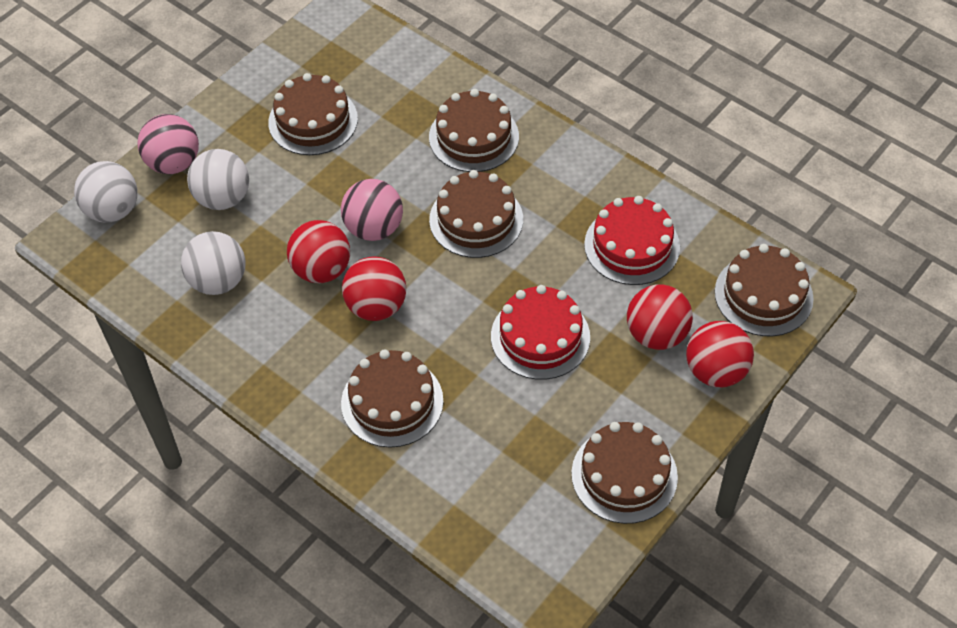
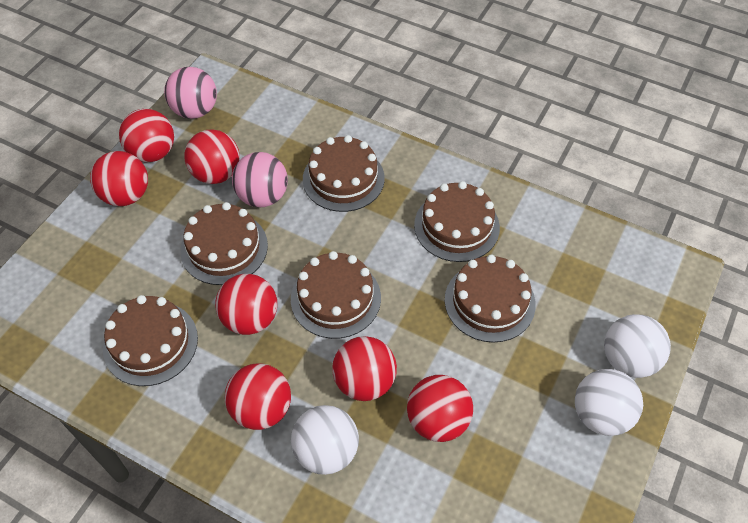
red ball: [287,220,350,283] [342,256,406,321] [627,284,693,350] [686,321,754,387] = 4 -> [90,151,148,206] [119,109,174,162] [184,129,240,184] [215,274,277,335] [225,363,291,430] [332,336,397,401] [407,375,473,442] = 7
red cake: [491,285,590,380] [584,196,680,285] = 2 -> none = 0

